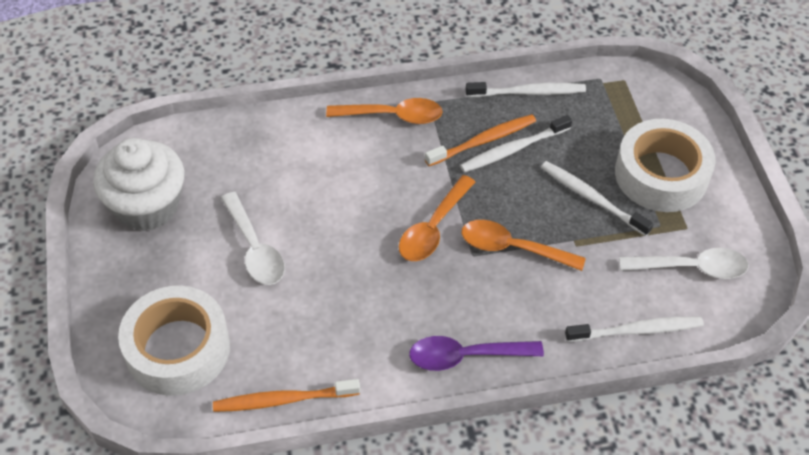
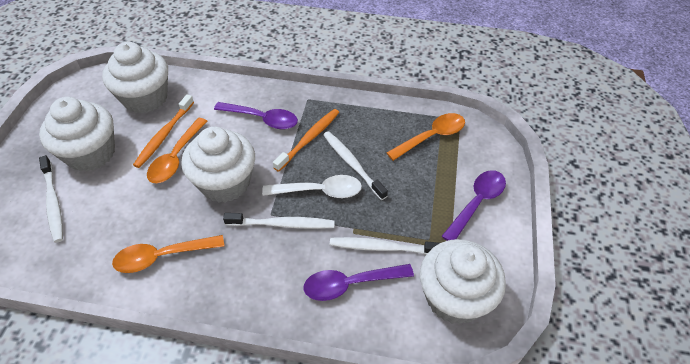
purple spoon: [409,336,544,371] = 1 -> [214,102,298,129] [304,264,414,301] [442,170,506,241] = 3
white cupcake: [93,138,184,231] = 1 -> [39,97,115,172] [102,42,168,114] [181,127,255,203] [420,239,506,324] = 4
white spoon: [221,192,285,285] [619,248,749,279] = 2 -> [262,175,362,198] = 1
white tape: [118,286,230,396] [615,119,716,212] = 2 -> none = 0

